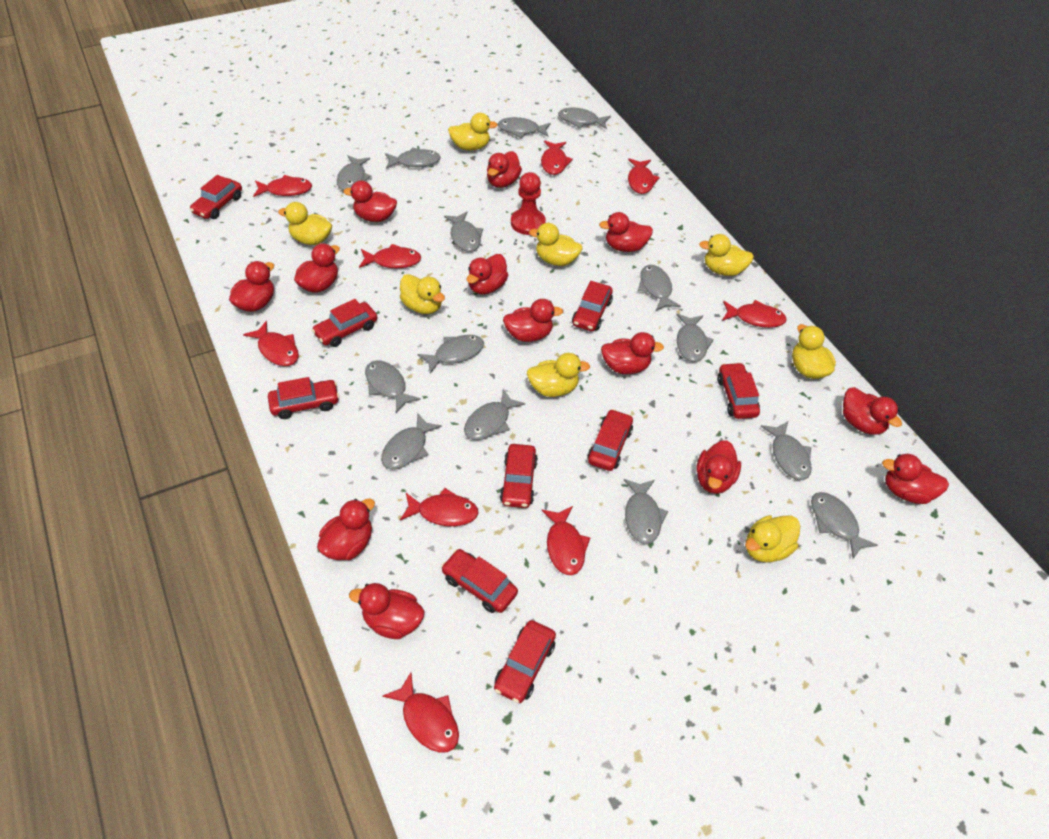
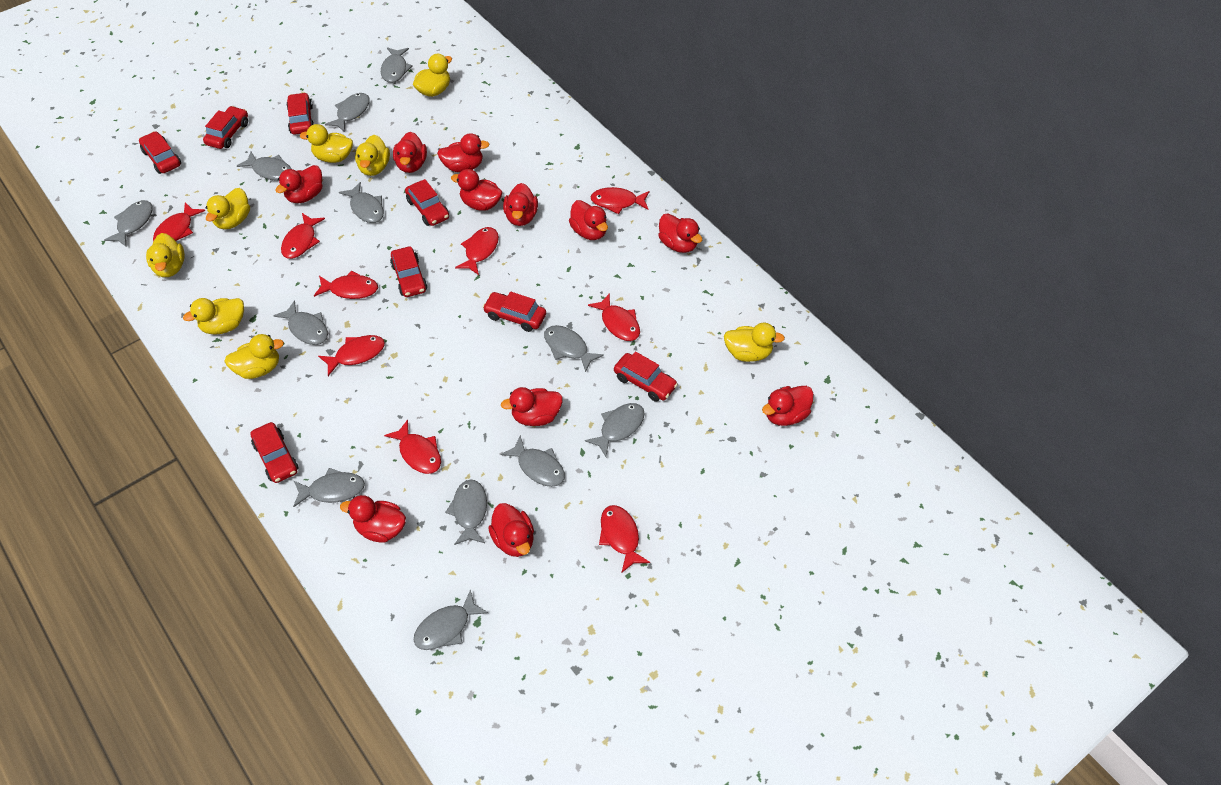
grey fish: [337,155,371,191] [365,360,421,413] [381,413,442,469] [385,147,441,169] [417,335,484,374] [444,212,483,252] [464,389,525,440] [498,117,551,138] [558,108,611,129] [624,479,668,544] [638,265,681,311] [676,314,714,362] [761,421,812,480] [811,492,878,559] = 14 -> [104,200,153,247] [237,152,292,181] [273,300,328,345] [293,468,365,507] [325,93,370,132] [339,182,384,223] [381,47,413,83] [414,589,488,650] [445,479,487,545] [501,435,565,487] [544,325,604,372] [585,403,645,457] = 12
red car: [190,175,242,219] [268,377,339,419] [312,299,377,347] [441,549,518,613] [494,620,556,703] [500,444,538,508] [572,281,613,331] [587,409,633,471] [717,362,760,419] = 9 -> [139,131,181,174] [203,106,248,149] [251,422,298,483] [286,92,314,135] [390,247,427,297] [405,179,449,226] [483,291,546,332] [614,351,678,402] = 8
red duck: [229,261,274,312] [294,243,340,293] [317,498,375,560] [343,180,397,222] [349,583,424,639] [467,254,508,294] [487,151,522,188] [503,299,563,342] [599,212,653,252] [601,332,664,374] [696,440,741,494] [843,387,902,435] [882,454,949,504] = 13 -> [275,165,323,203] [340,495,406,543] [393,132,427,173] [437,133,489,172] [451,169,502,211] [488,503,534,557] [501,387,563,426] [503,183,538,226] [569,200,608,240] [658,214,702,253] [762,386,814,426] = 11
red pawn: [511,172,546,235] = 1 -> none = 0

